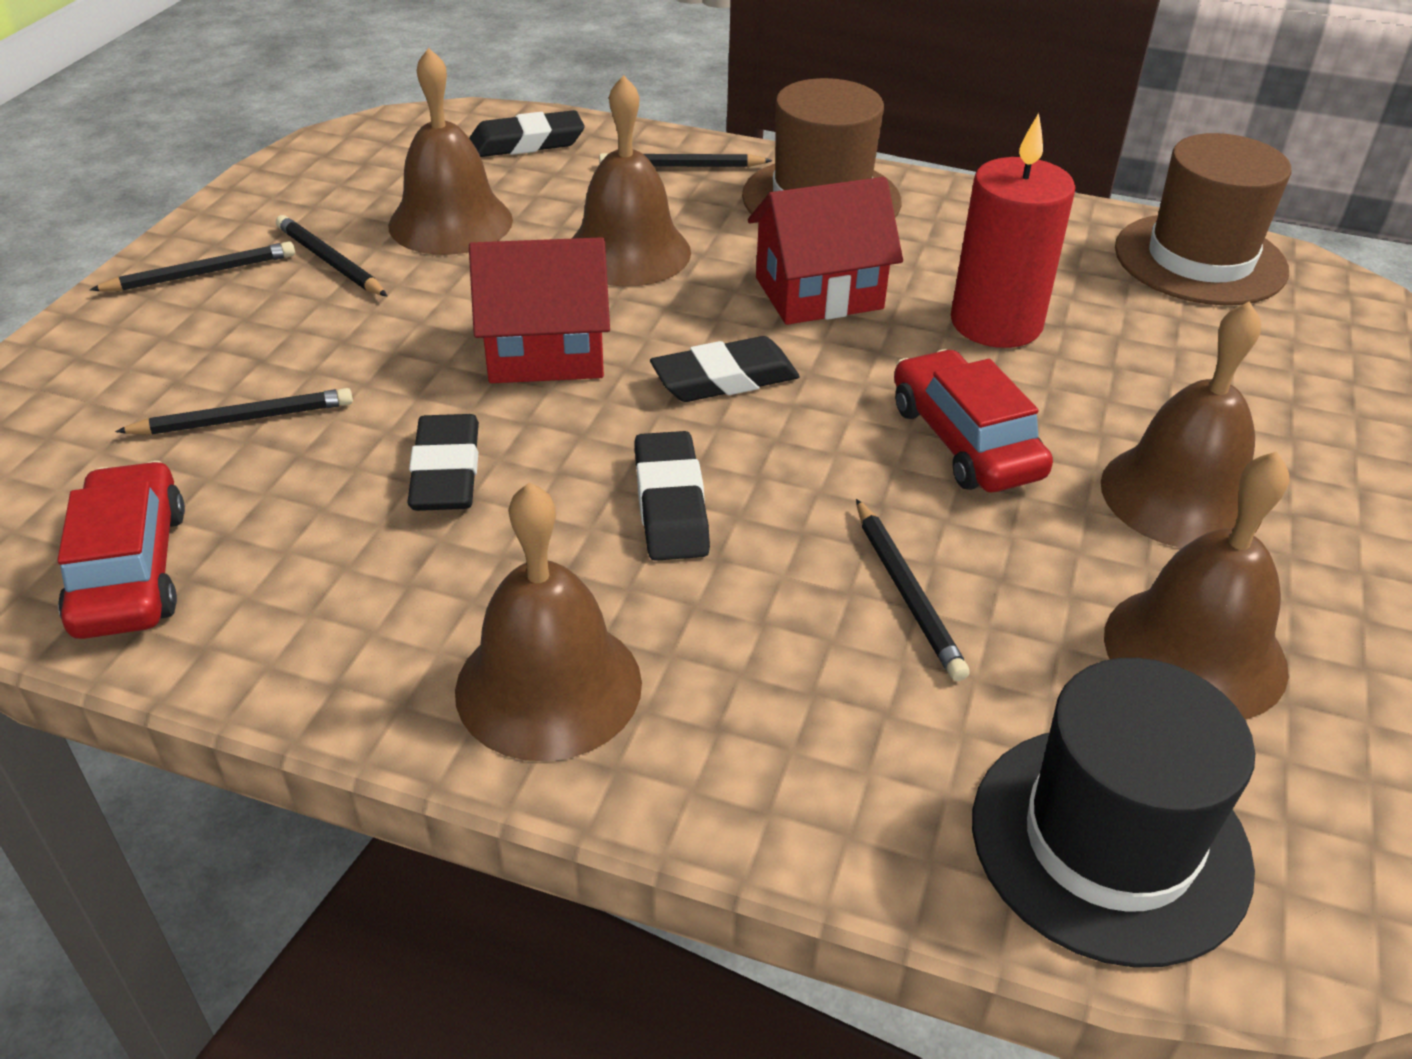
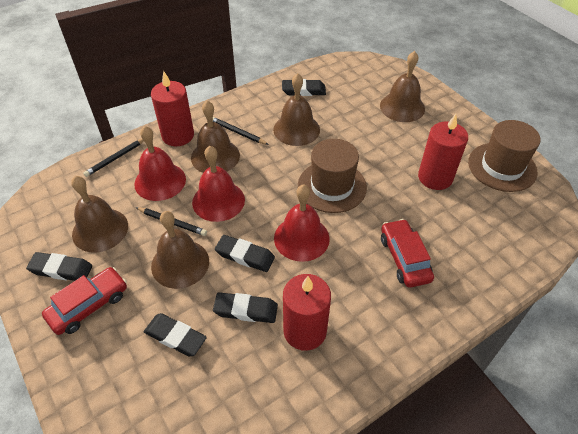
black eraser: [407,414,479,511] [469,110,585,157] [634,431,710,561] [650,336,800,402] = 4 -> [26,252,92,281] [144,313,207,357] [213,292,278,323] [215,235,275,272] [282,79,326,96] = 5
black hat: [972,658,1255,968] = 1 -> none = 0
black pencil: [90,242,295,291] [115,388,353,435] [276,215,388,297] [599,153,772,167] [856,499,970,681] = 5 -> [83,139,144,177] [135,207,207,236] [213,117,269,145] = 3
red bell: none = 0 -> [134,126,186,201] [192,146,245,222] [274,184,330,262] = 3
red candle: [951,113,1076,348] = 1 -> [151,71,194,146] [283,274,331,351] [418,114,468,190] = 3
red house: [469,237,610,383] [748,177,903,325] = 2 -> none = 0

